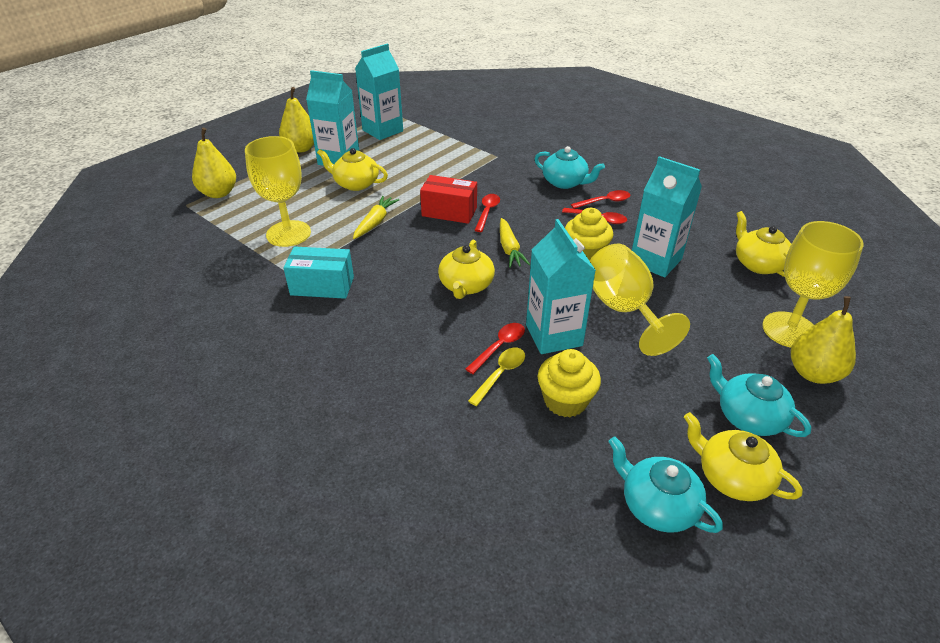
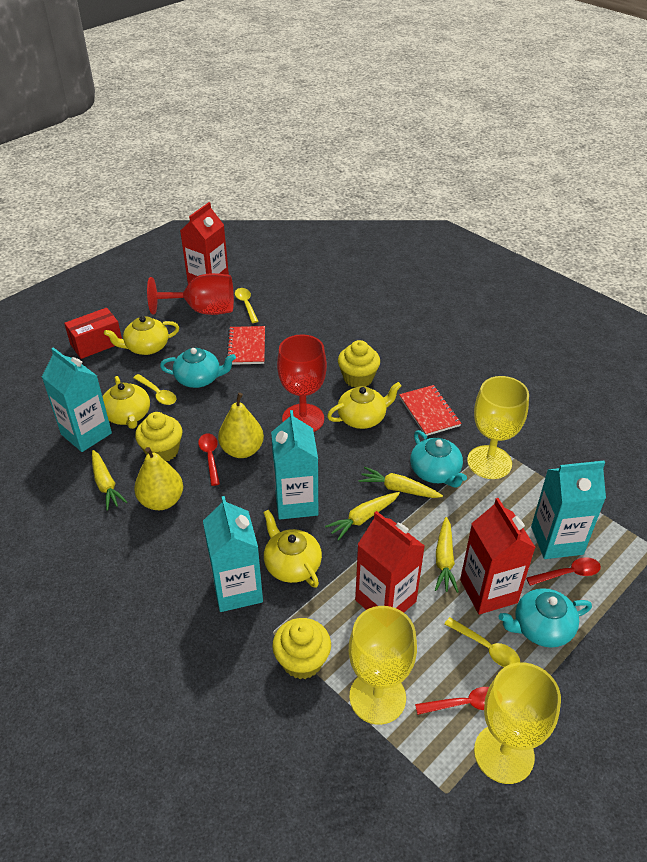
red carton: none = 0 -> [180,202,229,284] [355,511,425,613] [460,498,536,614] = 3
red goblet: none = 0 -> [147,273,234,315] [277,334,327,432] = 2
red notebook: none = 0 -> [226,326,265,365] [399,385,461,436] = 2
red spoon: [466,323,525,374] [474,194,500,232] [562,208,627,224] [571,190,630,209] = 4 -> [198,434,220,486] [415,687,489,715] [526,557,601,586] = 3
turquoise box: [283,246,354,299] = 1 -> none = 0
yellow carrot: [353,196,399,239] [500,218,530,268] = 2 -> [92,450,127,510] [325,492,400,541] [359,467,443,498] [435,517,459,593] = 4
yellow cupcake: [538,349,601,417] [565,208,613,261] = 2 -> [135,412,182,462] [272,618,331,679] [338,340,380,388] = 3
yellow pear: [192,128,236,198] [279,87,314,153] [791,296,856,384] = 3 -> [134,447,183,510] [218,393,264,458] = 2
yellow spoon: [468,348,525,406] = 1 -> [133,374,177,405] [235,288,258,323] [445,617,520,667] = 3

